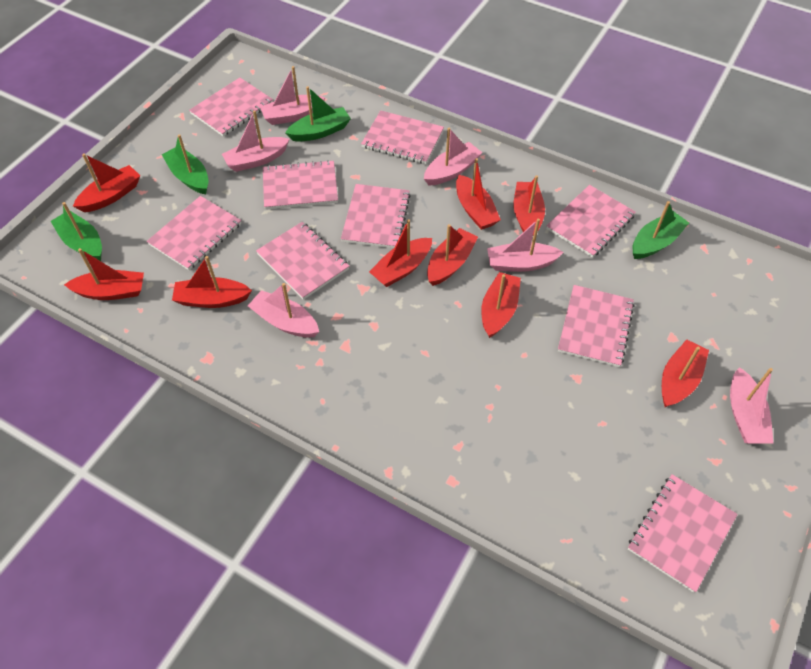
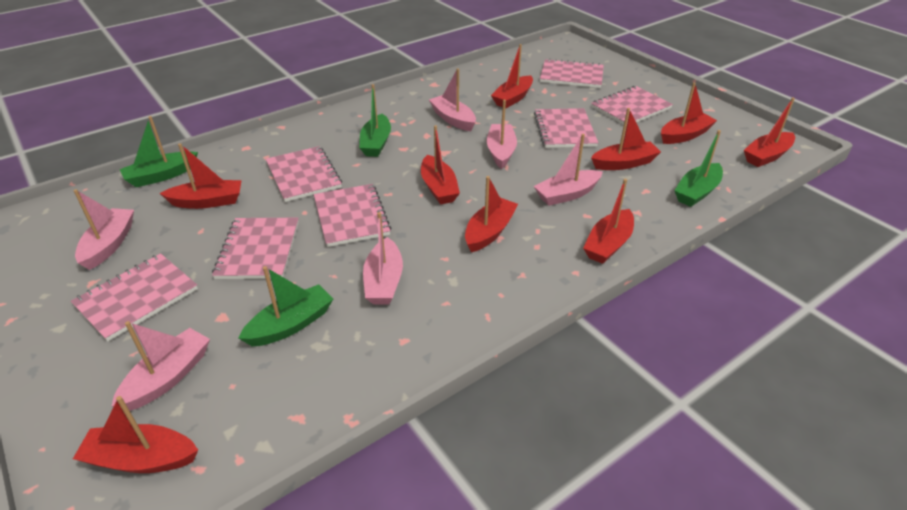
pink notebook: [147,196,241,270] [189,78,273,136] [256,222,349,300] [263,160,338,210] [341,184,411,248] [361,110,444,164] [547,185,636,258] [558,285,635,367] [628,474,737,593] = 9 -> [71,253,198,342] [212,218,299,279] [266,146,342,202] [314,184,391,247] [534,108,598,148] [540,59,604,88] [591,86,673,125] = 7

